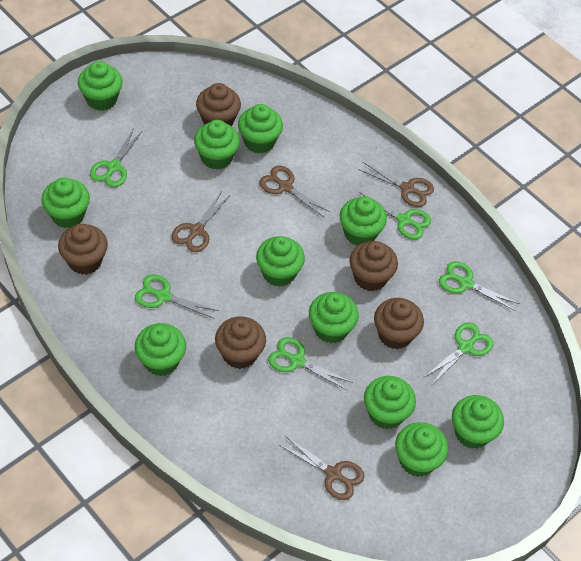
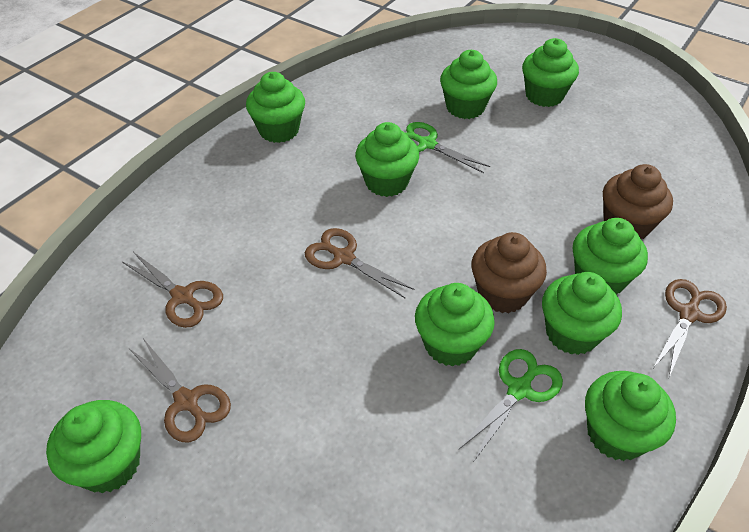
brown cupcake: [58,224,108,275] [196,83,241,126] [215,317,266,369] [350,241,398,291] [374,298,424,349] = 5 -> [471,232,547,313] [603,164,673,239] = 2
green cupcake: [41,177,90,228] [78,61,123,111] [135,323,186,376] [194,120,240,170] [238,104,283,154] [256,236,305,287] [309,292,359,343] [340,196,387,246] [364,376,416,429] [395,422,448,477] [452,395,504,449] = 11 -> [46,400,141,493] [246,72,305,143] [355,122,419,197] [415,283,495,367] [440,50,497,119] [522,38,579,107] [542,272,622,355] [573,218,648,295] [585,371,676,461] = 9
green scissors: [90,128,143,187] [135,275,219,318] [268,337,353,391] [359,192,431,240] [424,323,493,383] [439,261,520,311] = 6 -> [406,122,490,173] [458,349,563,461] = 2

